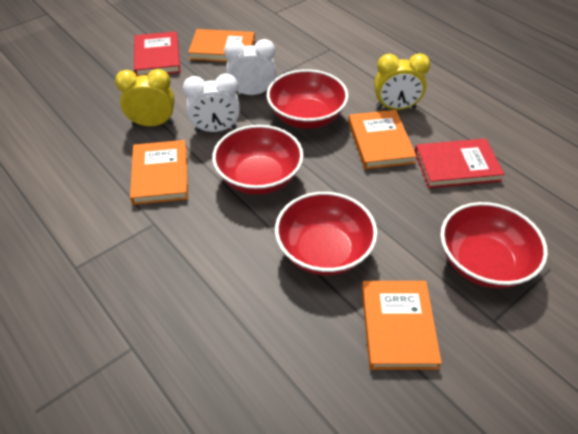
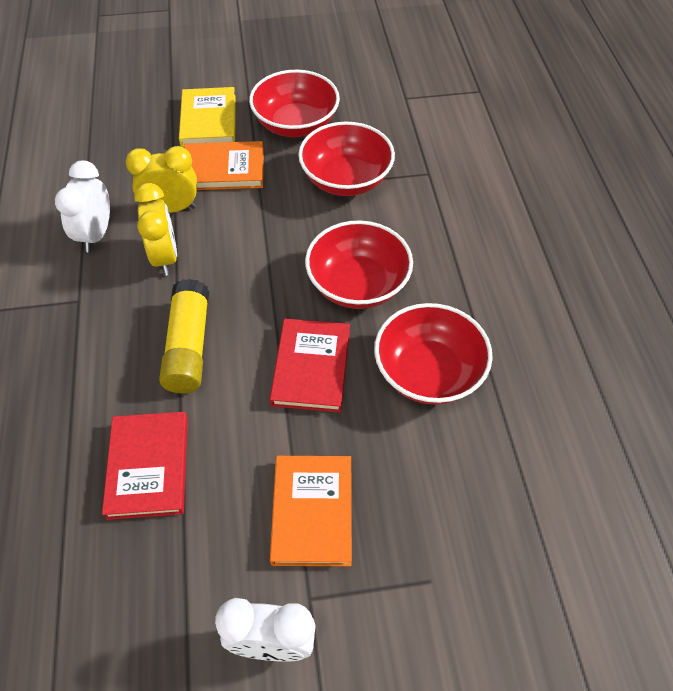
orange book: [130,140,188,205] [188,29,255,62] [348,110,417,169] [362,281,442,370] = 4 -> [184,141,264,190] [270,456,352,566] = 2
yellow book: none = 0 -> [179,87,235,147] = 1
yellow glue stick: none = 0 -> [159,279,209,394] = 1

